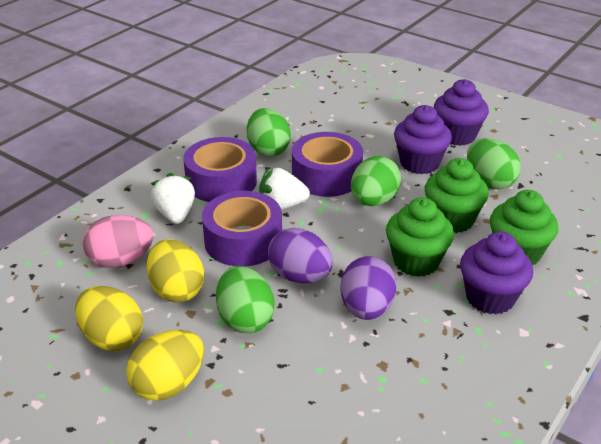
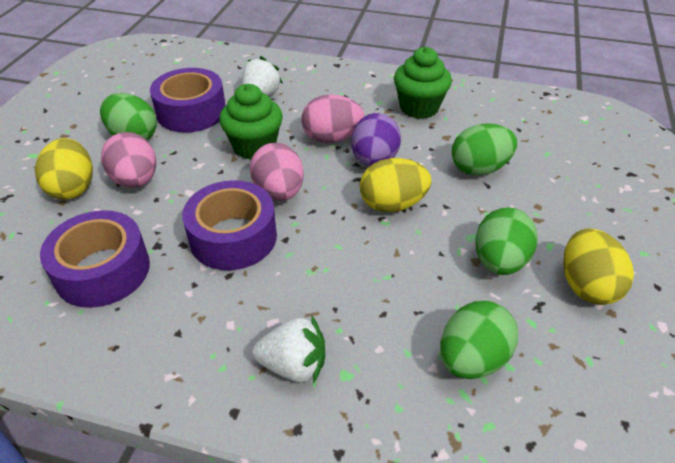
green cupcake: [386,197,454,277] [425,158,489,233] [490,190,558,266] = 3 -> [219,84,283,160] [394,47,452,119] = 2
pink egg: [83,215,153,268] = 1 -> [101,132,156,188] [250,143,304,201] [302,94,365,143] = 3
purple cupcake: [394,105,452,174] [434,79,489,146] [460,232,533,315] = 3 -> none = 0
purple egg: [268,228,333,283] [340,256,397,320] = 2 -> [351,113,401,167] = 1

